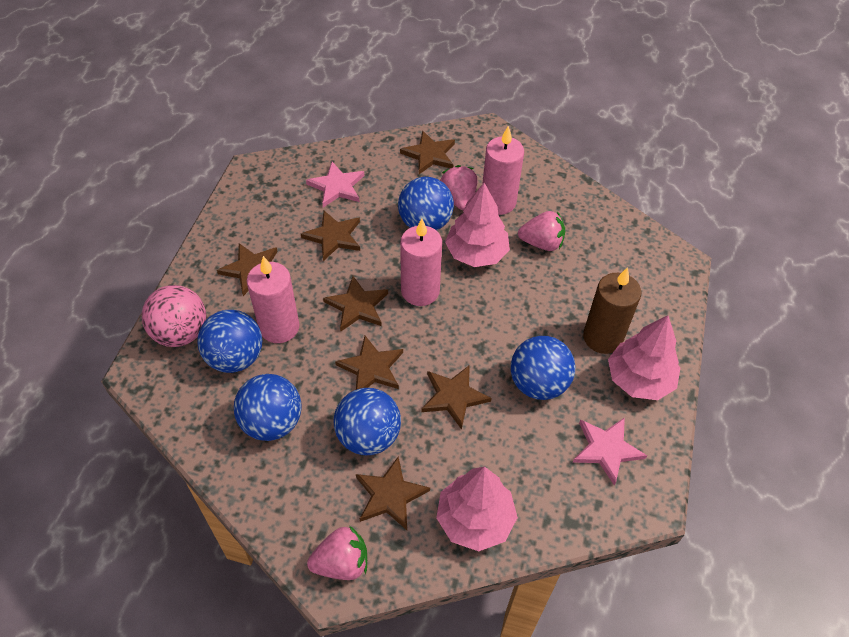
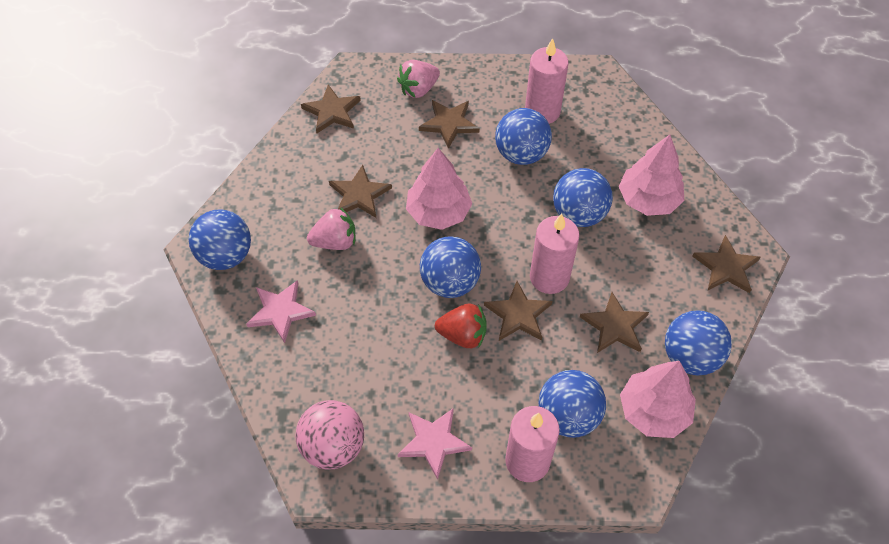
blue ball: [197,310,262,373] [234,374,302,441] [333,388,401,455] [398,177,454,231] [511,336,575,400] = 5 -> [189,209,251,270] [420,236,481,298] [495,108,552,165] [539,370,606,438] [553,168,613,227] [665,310,732,375] = 6
brown candle: [583,267,641,354] = 1 -> none = 0
brown star: [217,243,278,296] [301,211,360,261] [323,276,388,331] [335,336,403,390] [356,457,430,530] [400,131,455,174] [421,365,492,430] = 7 -> [301,85,361,133] [329,165,392,218] [419,100,480,149] [484,281,553,341] [580,292,649,353] [692,235,761,293] = 6
pink strawberry: [307,526,367,580] [440,165,477,210] [518,211,565,251] = 3 -> [307,207,355,250] [397,60,440,98] = 2
red strawberry: none = 0 -> [435,304,487,348] = 1

